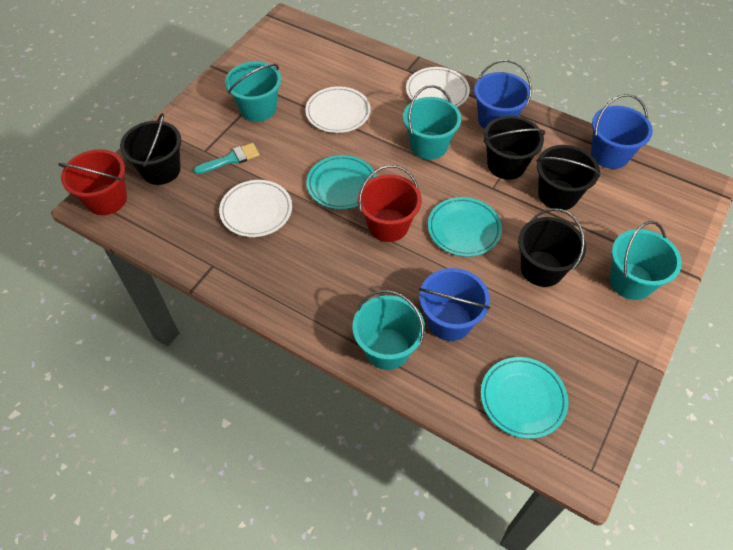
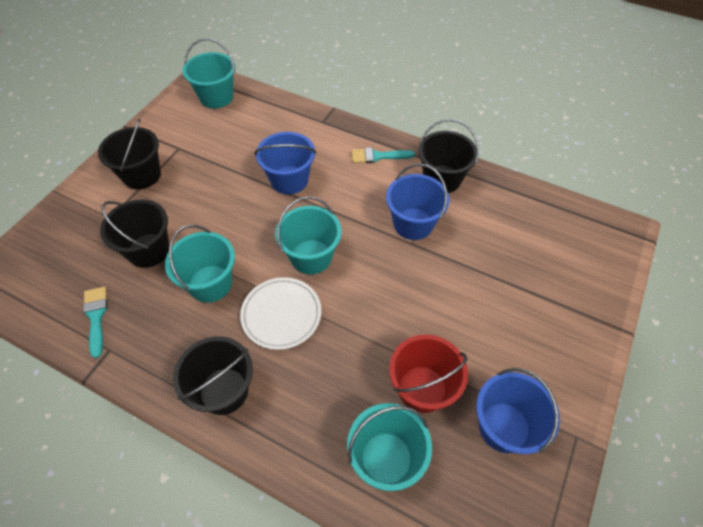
red bucket: [58,149,127,215] [358,165,422,242] = 2 -> [389,335,468,413] = 1
turquoise brush: [194,143,259,174] = 1 -> [83,287,107,358] [352,148,415,163] = 2
turquoise plate: [306,155,377,210] [428,197,502,257] [481,357,568,439] = 3 -> none = 0
white plate: [219,180,292,237] [305,86,371,133] [406,67,470,107] = 3 -> [240,277,321,350] = 1

